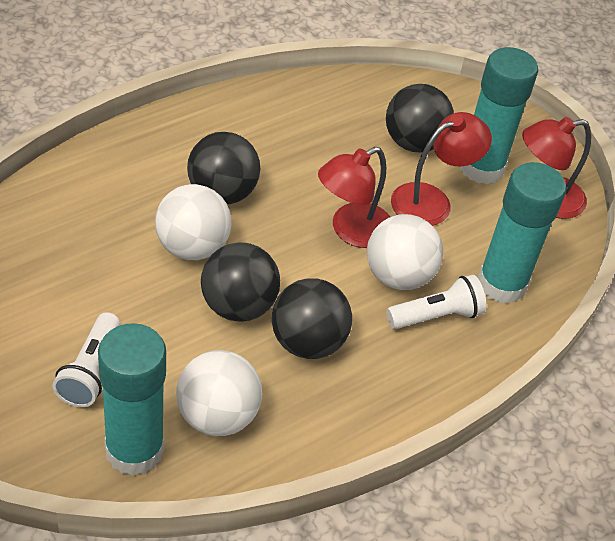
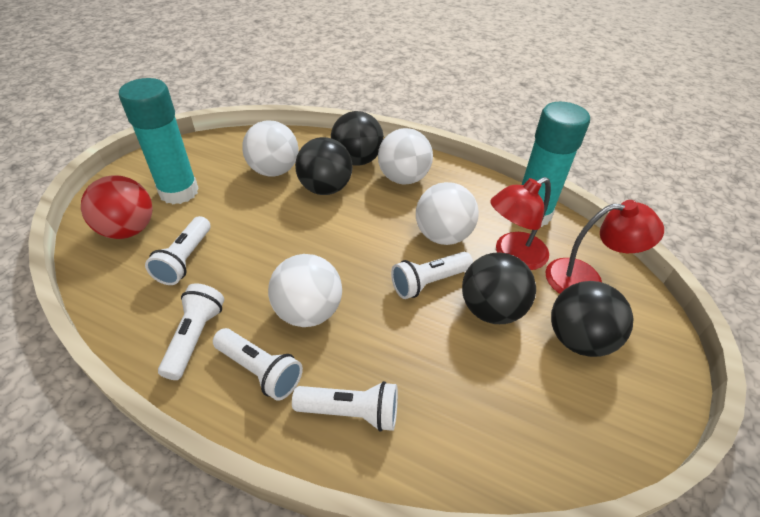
red ball: none = 0 -> [81,175,153,239] = 1
red lamp: [318,147,390,248] [391,112,492,226] [522,117,591,219] = 3 -> [490,177,551,270] [546,200,664,294] = 2
turquoise glue stick: [98,323,166,476] [460,47,538,184] [478,162,566,304] = 3 -> [119,78,199,204] [522,102,590,227] = 2
white ball: [155,184,231,260] [176,350,262,436] [367,214,443,290] = 3 -> [242,120,299,177] [268,254,342,327] [378,128,433,185] [416,182,479,245] = 4
white flashlight: [52,312,120,407] [387,275,486,329] = 2 -> [145,216,210,285] [158,283,224,380] [213,328,303,401] [292,381,398,432] [391,252,473,299] = 5

